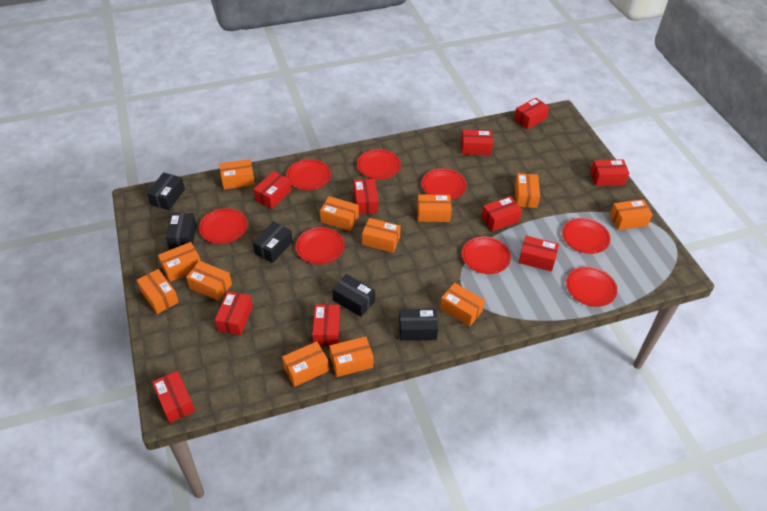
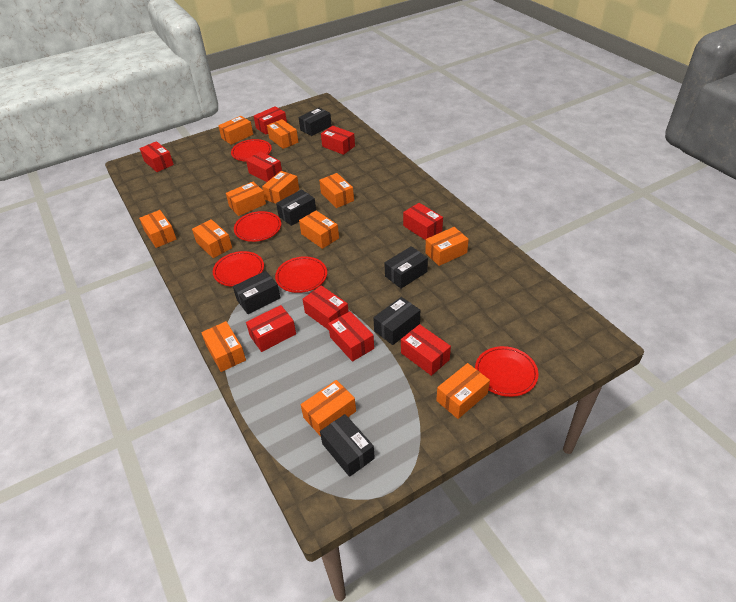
black box: [147,172,185,210] [166,213,197,250] [253,221,293,263] [332,274,375,317] [399,309,438,341] = 5 -> [233,271,281,314] [276,189,316,226] [299,107,332,136] [320,414,375,477] [373,297,420,345] [384,246,428,289] = 6
red box: [152,371,195,423] [215,291,253,336] [253,171,291,209] [312,304,340,346] [354,179,379,214] [461,130,493,155] [481,196,522,231] [514,98,549,129] [518,236,559,272] [590,159,630,186] = 10 -> [140,141,174,172] [246,151,282,182] [246,305,296,352] [254,106,287,135] [303,285,349,330] [321,126,355,155] [328,311,374,362] [401,324,451,376] [403,203,443,240] = 9
red plate: [199,208,248,244] [286,159,331,190] [296,227,345,264] [357,149,401,180] [422,168,467,200] [462,236,511,274] [562,218,610,254] [566,266,617,307] = 8 -> [213,251,264,287] [231,139,272,162] [234,211,281,242] [275,256,327,293] [475,346,538,397] = 5

